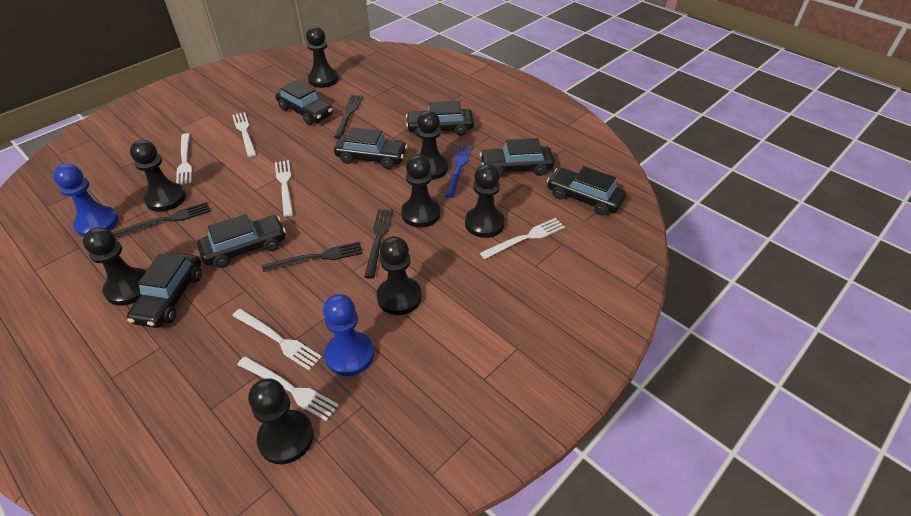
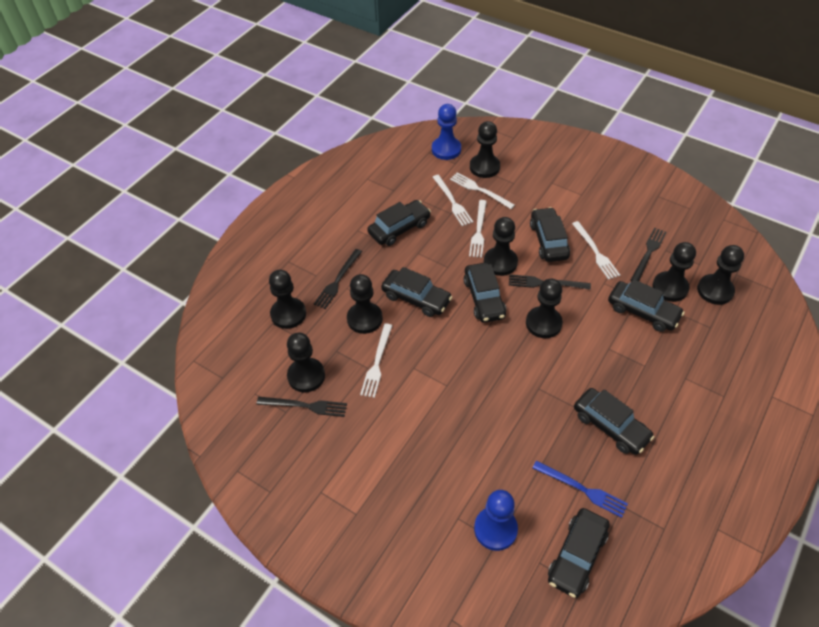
white fork: [176,133,192,185] [232,112,256,157] [232,309,322,371] [237,356,339,421] [275,160,293,217] [480,218,565,259] = 6 -> [360,324,393,398] [433,175,473,226] [450,172,515,209] [469,200,487,258] [572,221,620,280] = 5

